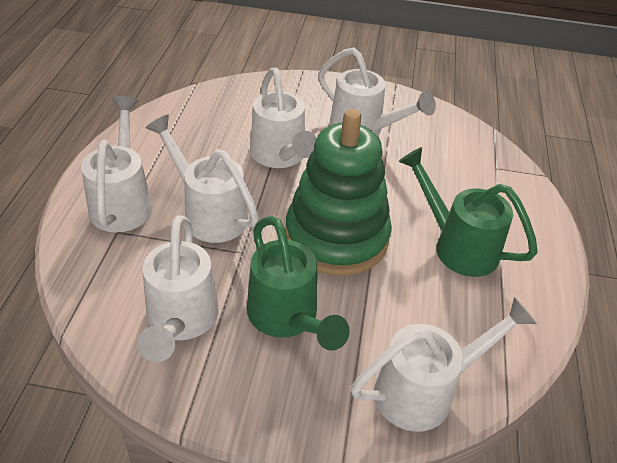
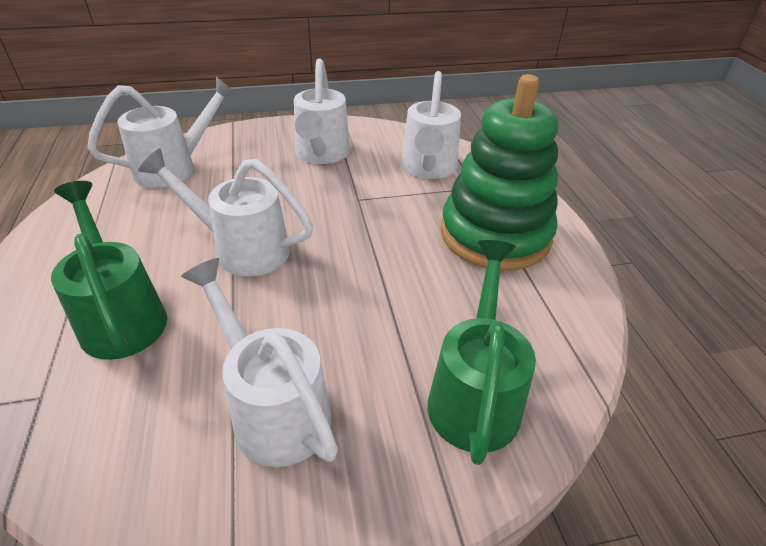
white watering can: [81,96,152,233] [138,215,219,362] [145,115,259,243] [250,68,316,168] [318,47,436,136] [351,297,537,432] = 6 -> [87,77,237,188] [138,148,313,277] [181,258,338,467] [294,58,350,164] [401,71,461,179] = 5

